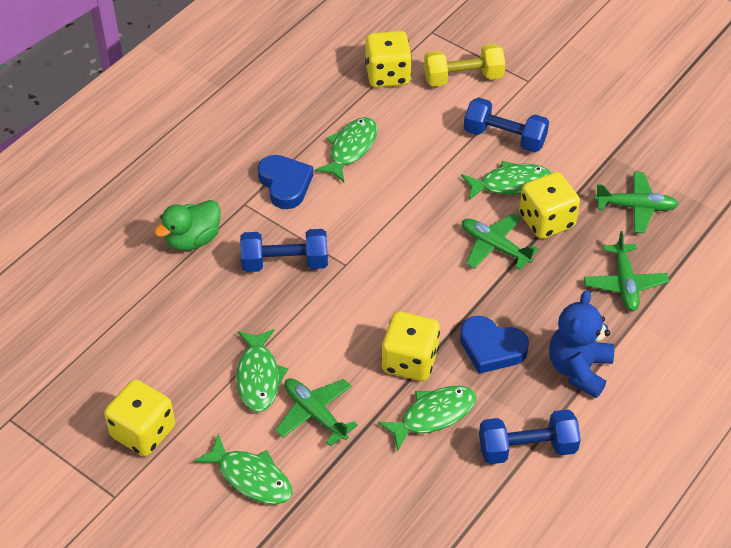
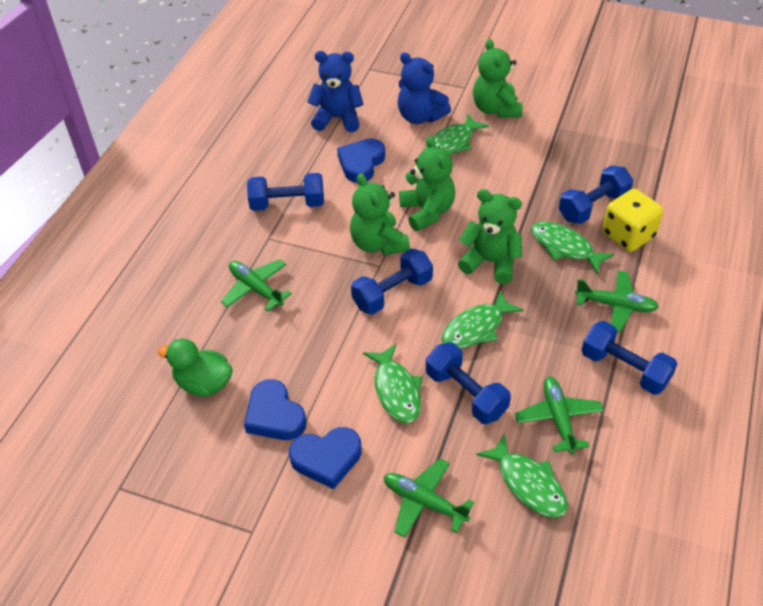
blue dumbbell: [240,229,328,272] [464,97,549,153] [479,409,581,464] = 3 -> [247,173,324,211] [351,249,433,315] [426,342,511,424] [559,166,633,224] [581,321,677,395] = 5
blue heart: [258,155,313,209] [460,316,529,374] = 2 -> [244,379,306,440] [289,427,362,489] [337,138,385,183] = 3
blue teddy bear: [549,290,614,398] = 1 -> [307,51,364,132] [397,52,451,124] = 2
green teddy bear: none = 0 -> [350,173,410,255] [399,136,455,231] [458,189,522,284] [473,39,522,118] = 4
yellow dice: [104,379,175,457] [365,31,412,88] [381,311,440,381] [519,172,580,239] = 4 -> [602,189,663,252] = 1
yellow dumbbell: [424,44,505,86] = 1 -> none = 0

